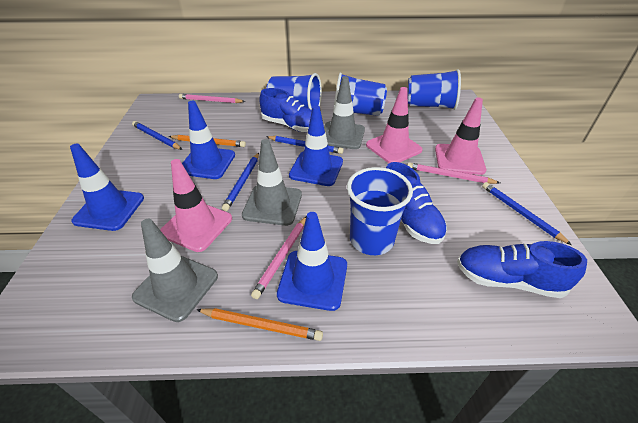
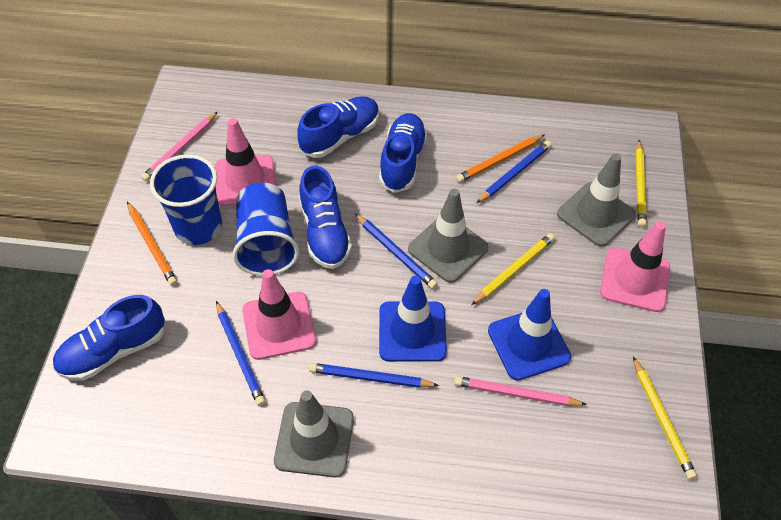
blue cup: [267,73,322,110] [333,73,387,116] [347,167,413,255] [407,69,461,110] = 4 -> [150,154,222,245] [233,183,299,276] = 2
blue shoe: [259,88,312,132] [386,162,447,244] [457,241,587,298] = 3 -> [52,295,165,381] [297,96,379,158] [299,166,352,269] [379,113,427,193] = 4
blue traffic cone: [70,144,144,231] [182,101,235,179] [277,212,347,311] [289,106,343,186] = 4 -> [379,276,447,362] [488,289,571,381] = 2
pink pencil: [179,94,245,103] [251,217,306,299] [407,162,500,184] = 3 -> [141,112,218,182] [454,376,587,406] = 2
yellow pencil: none = 0 -> [471,233,555,305] [633,356,697,480] [635,140,647,227] = 3

